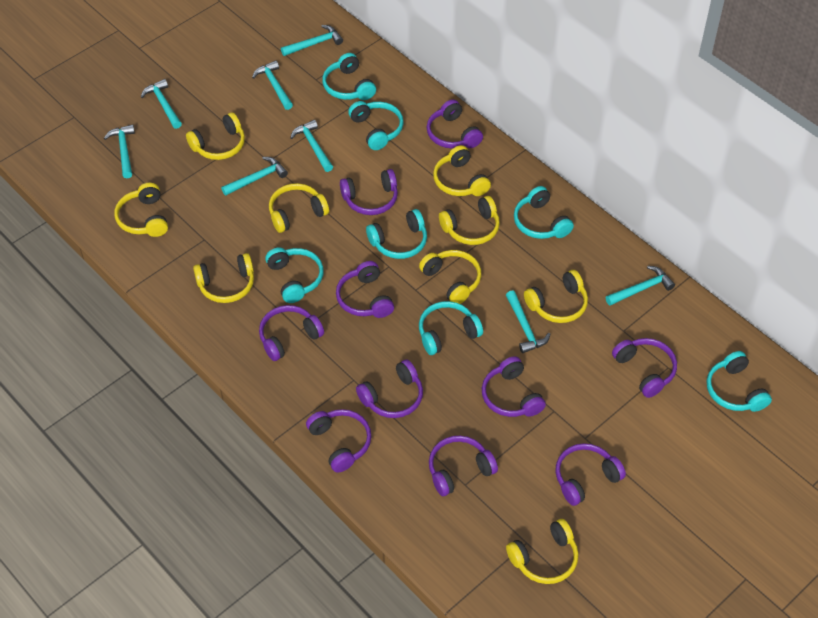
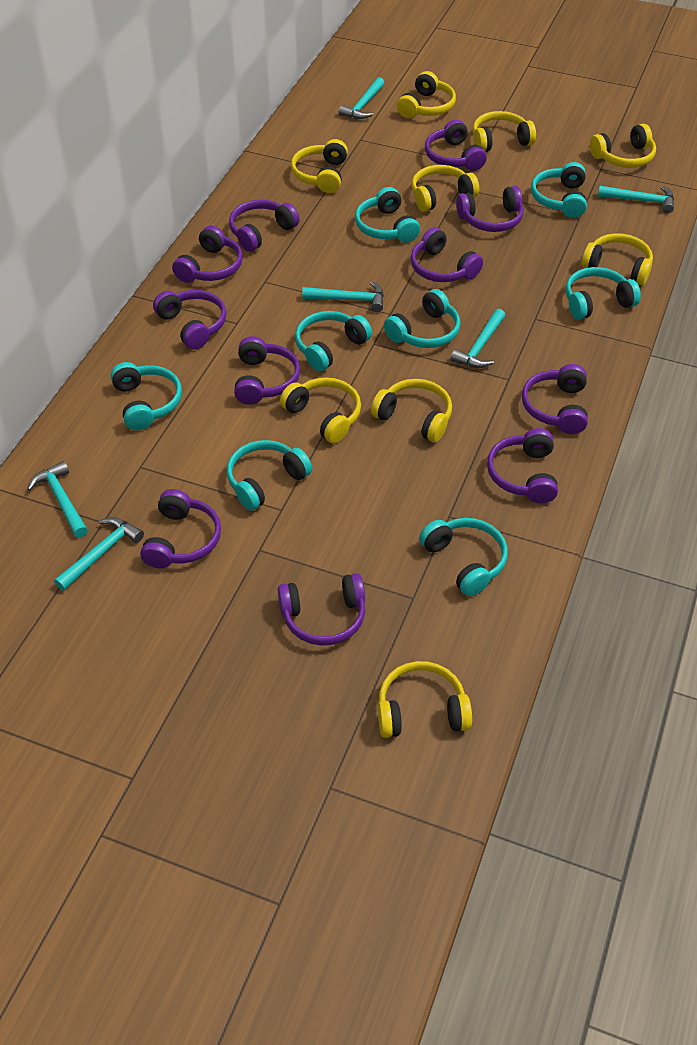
purple headphones: [259,305,324,361] [306,409,372,473] [336,261,394,318] [340,169,398,215] [356,360,423,418] [427,100,483,148] [429,436,498,496] [482,356,546,417] [555,443,626,506] [612,338,677,398] = 10 -> [140,489,221,569] [153,290,227,349] [172,225,243,283] [229,200,300,252] [234,336,300,405] [278,573,365,645] [411,227,483,282] [425,119,487,171] [456,186,524,232] [487,428,558,504] [522,364,588,434] = 11
turquoise hammer: [104,124,135,178] [141,79,182,129] [221,157,288,196] [252,60,293,110] [281,25,343,56] [290,120,333,172] [506,290,551,353] [606,266,675,306] = 8 -> [27,461,88,538] [54,517,144,591] [302,281,384,312] [339,77,384,119] [451,309,506,368] [598,186,674,213] = 6
turquoise headphones: [265,247,324,303] [322,53,376,100] [348,101,404,150] [366,209,427,259] [419,301,483,355] [514,186,574,239] [707,351,772,412] = 7 -> [111,362,182,431] [227,440,312,511] [295,311,372,371] [355,187,420,243] [384,289,460,348] [419,518,508,597] [531,162,587,218] [565,267,641,320] = 8

